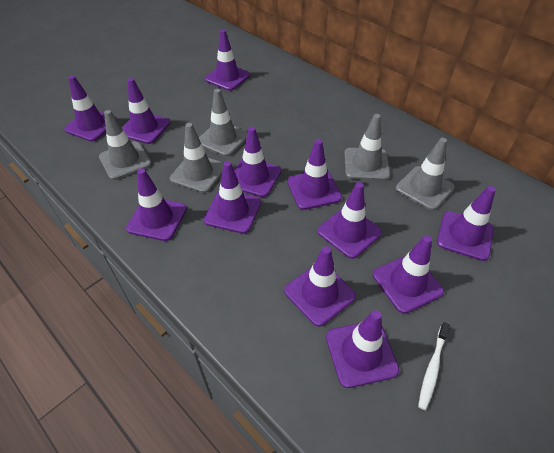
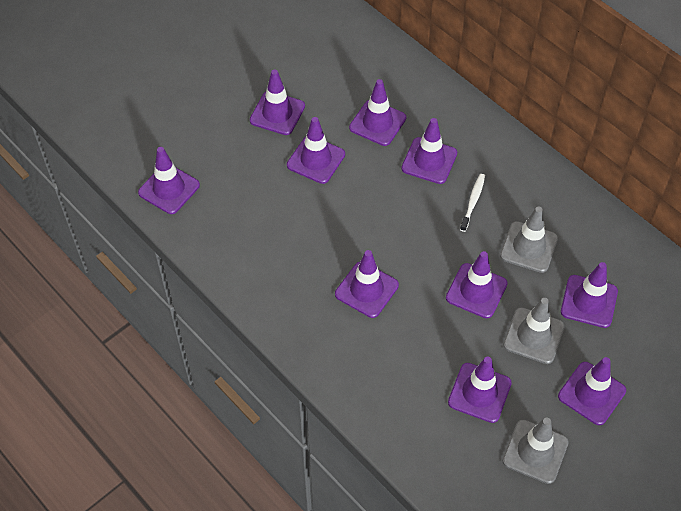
grey traffic cone: [99,110,152,180] [170,123,224,193] [199,89,248,156] [344,114,390,180] [396,138,455,210] = 5 -> [500,206,558,273] [503,418,569,484] [504,298,565,364] = 3
purple traffic cone: [64,75,118,141] [122,78,170,144] [126,169,187,241] [204,161,261,234] [205,29,250,91] [234,127,281,197] [284,246,356,327] [287,139,342,210] [317,182,382,259] [326,310,399,388] [373,235,444,314] [437,186,496,261] = 12 -> [138,147,200,214] [250,69,305,135] [287,117,345,184] [335,250,399,318] [349,79,406,146] [401,118,457,184] [446,251,508,319] [448,357,512,423] [558,357,626,425] [561,262,618,328] = 10

